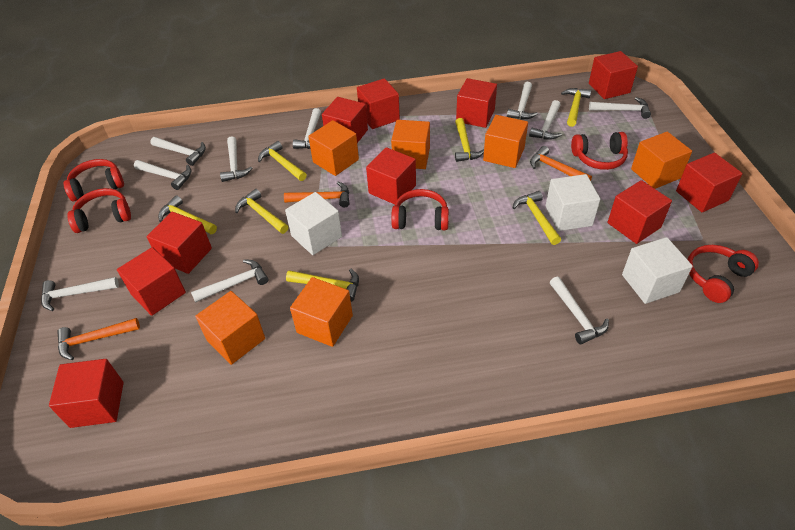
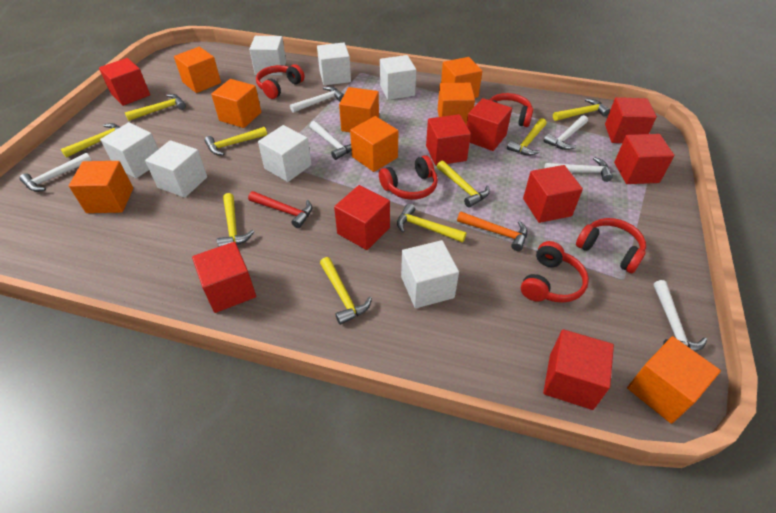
orange cube: [195,291,265,365] [290,277,353,347] [308,120,359,176] [391,120,430,169] [483,115,528,168] [631,132,692,189] = 6 -> [69,161,133,213] [174,47,221,93] [211,79,261,128] [339,87,379,132] [350,116,398,172] [438,83,475,126] [441,57,482,98] [627,336,721,424] = 8
orange hammer: [57,318,140,360] [284,182,349,207] [530,146,592,181] = 3 -> [457,212,528,251] = 1
red cube: [49,359,124,428] [117,247,186,316] [147,212,212,274] [322,97,368,143] [357,78,400,129] [366,147,416,204] [456,78,497,128] [589,51,638,99] [608,180,672,244] [676,153,743,212] = 10 -> [99,58,150,106] [192,242,256,313] [334,185,390,250] [426,114,471,166] [467,98,512,151] [523,165,583,223] [543,329,614,410] [605,97,657,143] [614,134,674,184] = 9
red hammer: none = 0 -> [248,191,312,228] = 1
white cube: [285,192,342,255] [546,174,600,231] [622,237,693,304] = 3 -> [100,122,158,178] [145,140,207,198] [249,36,286,75] [258,125,312,182] [317,43,351,85] [380,55,416,100] [401,240,459,308] = 7
white hammer: [41,277,119,311] [134,160,192,190] [150,137,206,166] [191,259,268,303] [220,136,252,182] [293,108,321,149] [507,82,538,119] [529,100,562,140] [550,277,609,344] [589,97,651,119] = 10 -> [19,153,92,192] [290,86,344,113] [309,121,351,160] [544,115,588,150] [544,157,613,182] [653,280,707,351] = 6
yellow hammer: [158,195,217,234] [235,189,289,234] [258,141,307,181] [286,269,359,302] [455,118,484,162] [512,191,561,245] [561,88,591,127] = 7 -> [61,123,120,158] [125,94,186,121] [204,127,267,155] [217,193,254,247] [320,257,372,325] [397,204,467,243] [437,161,490,207] [507,118,547,156] [553,99,610,121] = 9

